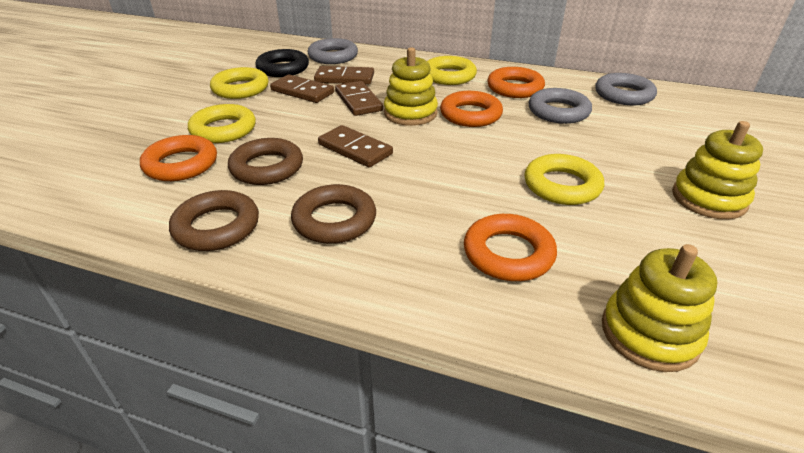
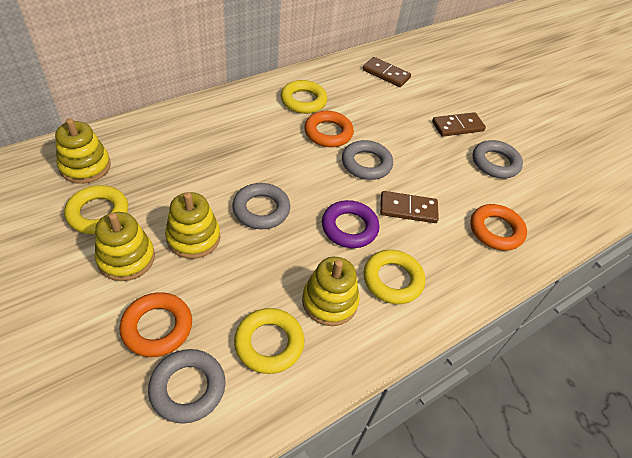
black ring: [255,49,309,77] = 1 -> none = 0
brown domino: [270,74,334,103] [314,66,374,85] [318,125,393,168] [335,81,383,116] = 4 -> [362,57,411,87] [380,191,439,223] [432,112,486,137] = 3
brown ring: [169,190,259,251] [228,138,303,185] [291,184,376,244] = 3 -> none = 0
grey ring: [308,38,358,64] [529,88,592,124] [595,73,657,105] = 3 -> [148,349,225,423] [232,183,290,229] [342,140,393,180] [473,140,523,178] = 4
orange ring: [140,135,217,181] [440,91,503,127] [464,214,557,281] [487,67,545,98] = 4 -> [120,292,192,357] [304,111,354,147] [470,204,527,251] = 3
purple ring: none = 0 -> [322,200,379,248] = 1
yellow stacking toy: [384,47,438,126] [602,244,717,372] [672,121,763,219] = 3 -> [55,118,111,184] [95,212,155,281] [165,192,220,259] [302,257,360,326] = 4

